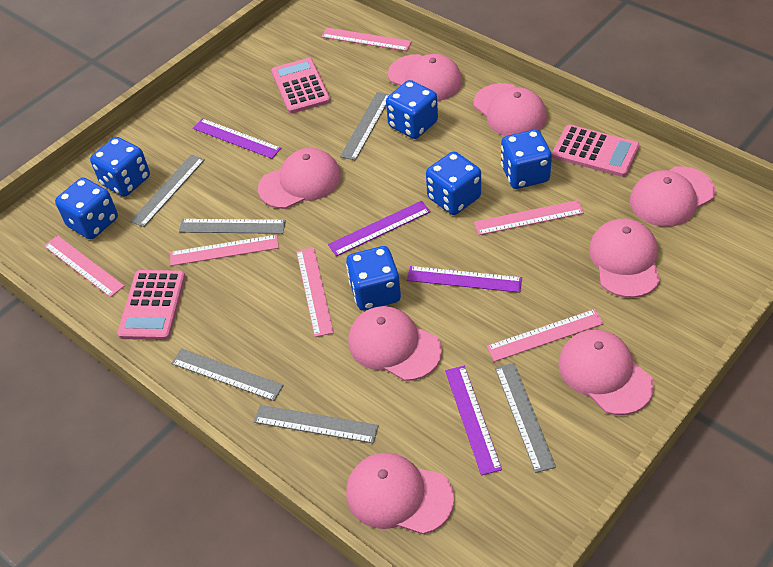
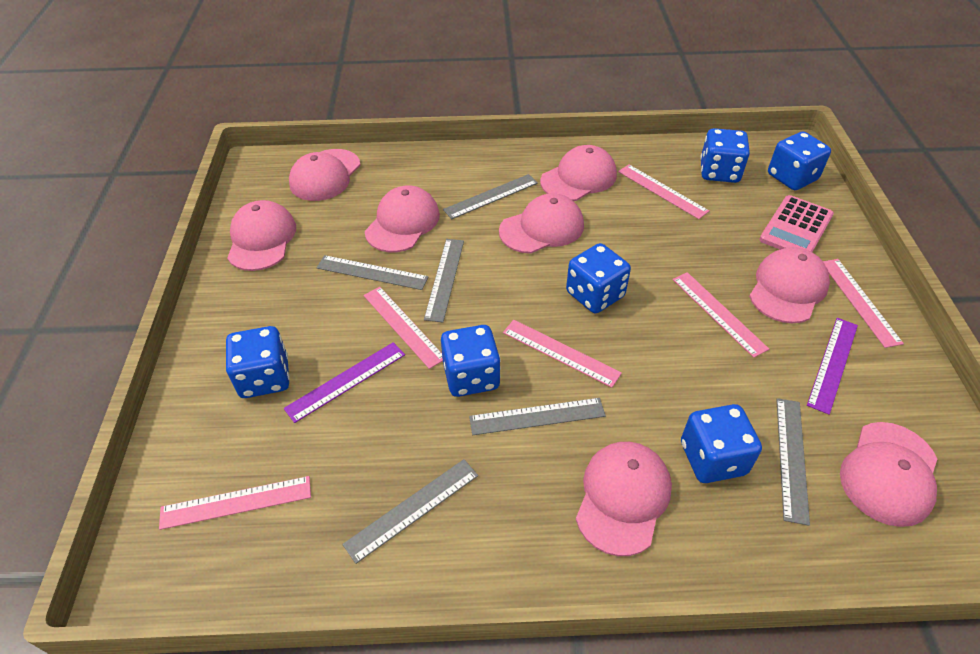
pink calculator: [117,270,186,340] [271,58,331,114] [552,125,639,177] = 3 -> [759,195,834,252] = 1
purple ruler: [193,118,281,159] [328,201,431,256] [407,266,522,293] [445,366,502,475] = 4 -> [284,342,405,423] [807,318,858,415] = 2

